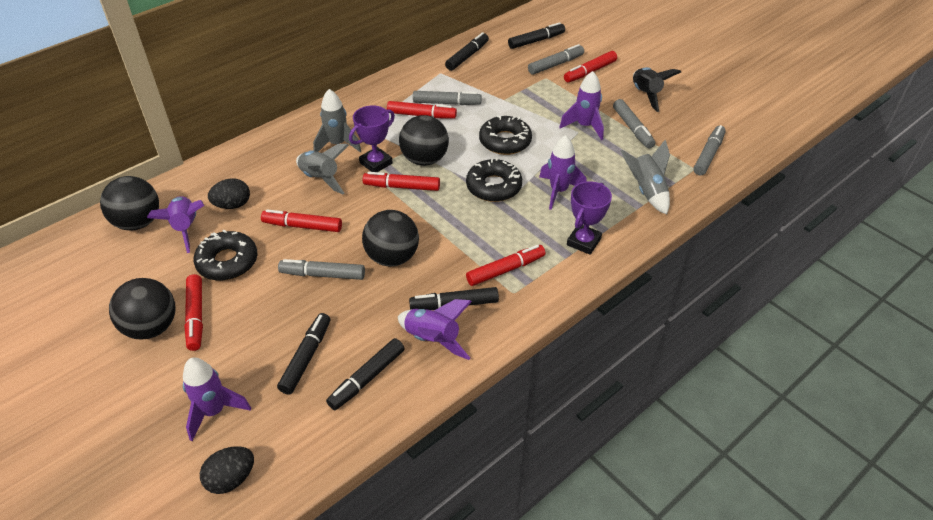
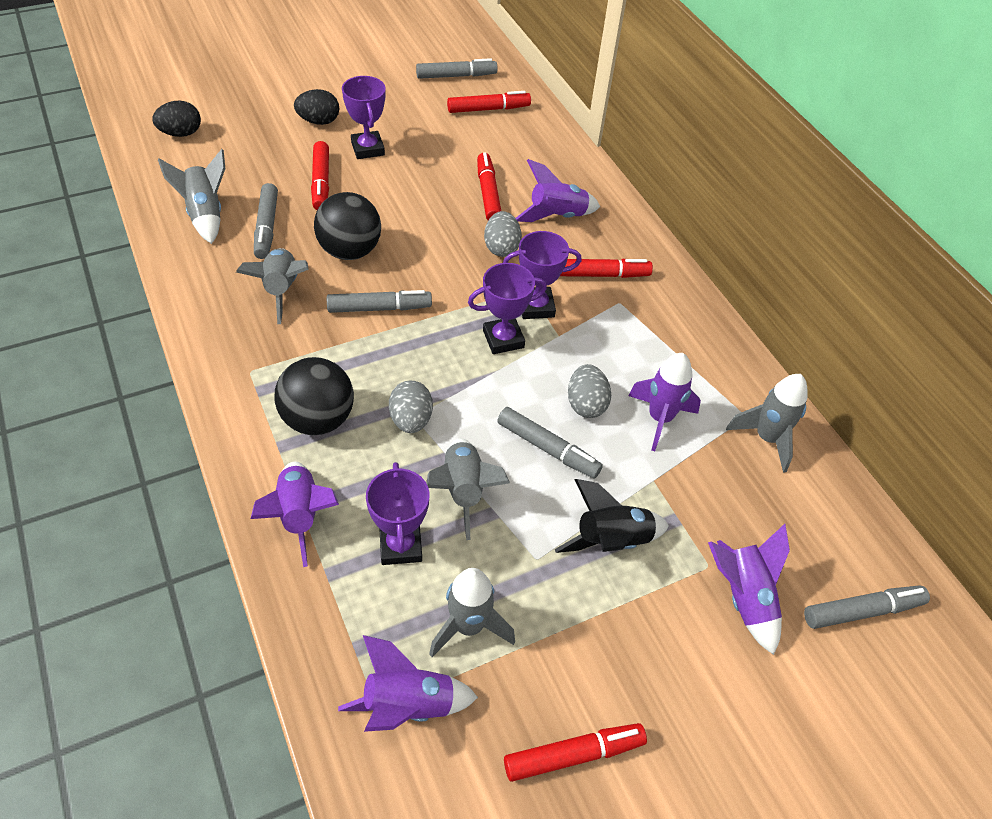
black ball: [100,176,159,230] [109,278,176,340] [362,210,419,267] [399,115,449,166] = 4 -> [275,357,354,435] [314,192,381,260] = 2
black donut: [194,230,258,281] [466,157,522,202] [479,115,532,155] = 3 -> none = 0
black marker: [277,313,330,395] [326,338,405,410] [409,287,499,310] [445,32,489,71] [508,22,565,49] = 5 -> none = 0
grey egg: none = 0 -> [389,380,433,433] [484,211,522,257] [568,364,611,418] = 3
grey rocket: [296,144,349,195] [313,89,361,152] [621,139,670,215] = 3 -> [158,149,226,244] [236,248,309,324] [427,438,510,540] [429,568,515,657] [726,374,808,473] = 5
purple trophy: [349,106,395,172] [567,181,612,255] = 2 -> [342,76,386,159] [366,462,430,565] [468,263,547,354] [503,231,582,319] = 4
red marker: [184,274,203,351] [261,209,342,232] [363,172,440,191] [387,101,457,119] [466,245,545,286] [564,51,617,83] = 6 -> [311,141,329,210] [447,91,531,113] [477,153,501,220] [504,723,647,782] [560,259,653,278] = 5

